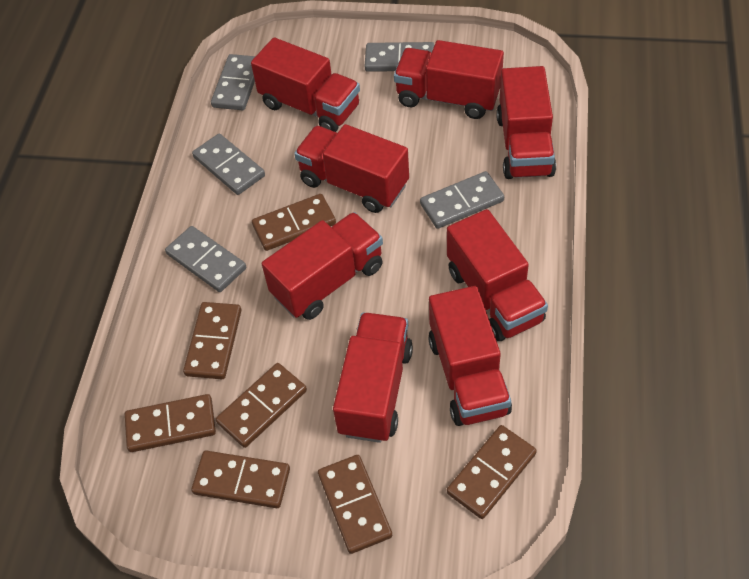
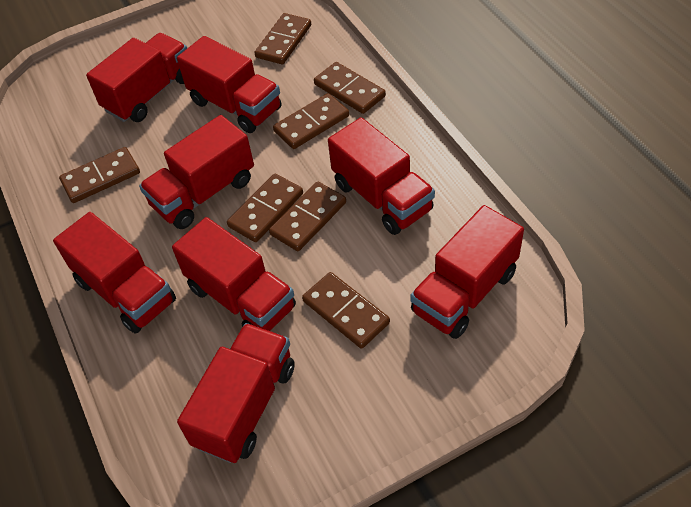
grey domino: [165,226,246,292] [192,134,265,195] [211,54,256,110] [365,42,434,72] [420,171,504,229] = 5 -> none = 0

